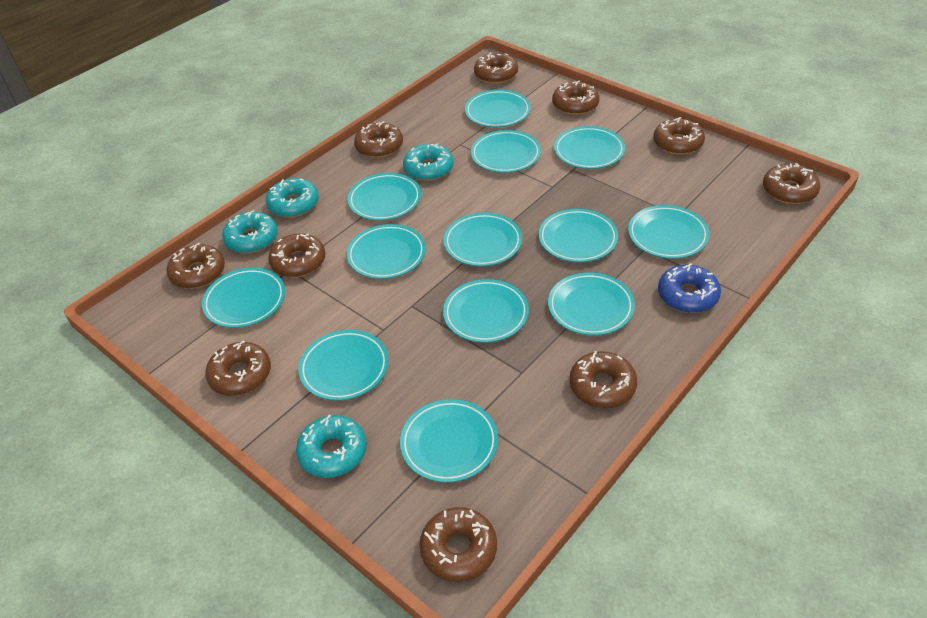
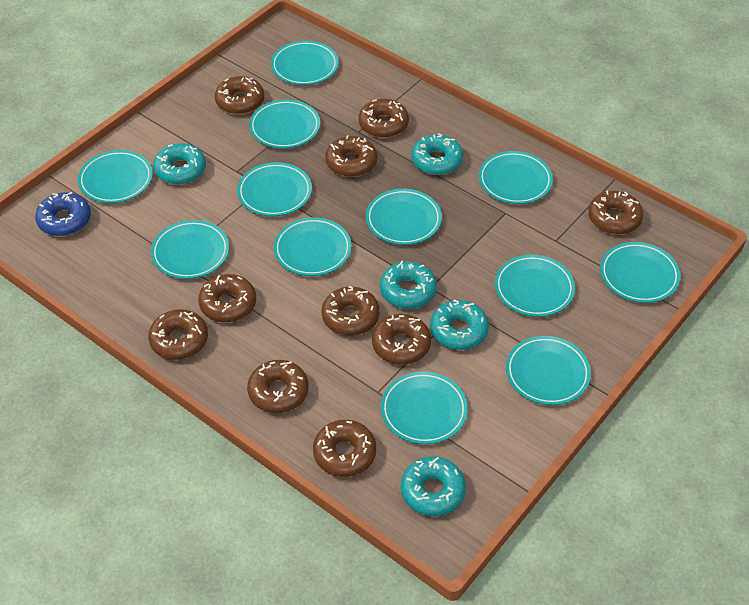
turquoise donut: [222,210,278,254] [266,178,319,218] [296,414,367,478] [403,144,453,181] = 4 -> [153,143,206,184] [380,261,437,309] [401,456,466,516] [411,133,463,175] [430,300,489,350] = 5
turquoise plate: [202,268,285,328] [298,330,388,401] [347,224,426,279] [348,173,421,221] [400,399,498,483] [443,279,529,343] [444,213,522,266] [465,90,531,127] [471,130,541,173] [539,209,618,262] [548,273,635,336] [554,126,625,169] [628,205,709,259] = 13 -> [78,150,153,203] [151,220,229,279] [237,162,312,216] [249,99,320,148] [271,41,338,85] [274,217,352,276] [366,189,442,245] [381,371,468,444] [479,151,553,204] [495,255,575,317] [506,336,591,405] [600,242,680,303] = 12

